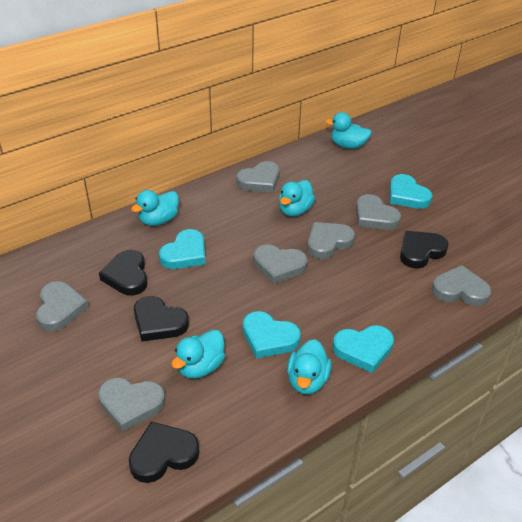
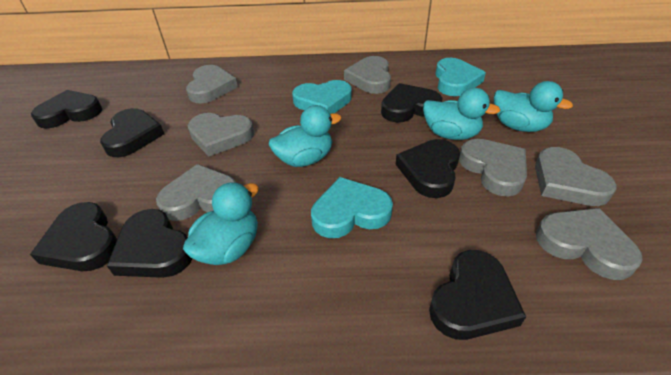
black heart: [99,250,147,295] [129,422,200,483] [134,296,189,341] [400,231,449,268] = 4 -> [30,202,117,271] [31,90,102,129] [100,108,164,157] [107,209,193,278] [381,83,443,122] [396,139,460,198] [429,250,526,340] = 7
turquoise duck: [131,190,179,226] [171,330,225,379] [279,180,315,217] [287,339,332,394] [325,112,372,149] = 5 -> [183,182,259,265] [269,105,342,167] [423,88,500,140] [494,81,573,132] = 4
turquoise heart: [159,229,205,269] [243,311,301,358] [332,325,394,373] [390,174,433,209] = 4 -> [292,80,352,114] [311,177,393,238] [435,58,486,96] = 3

